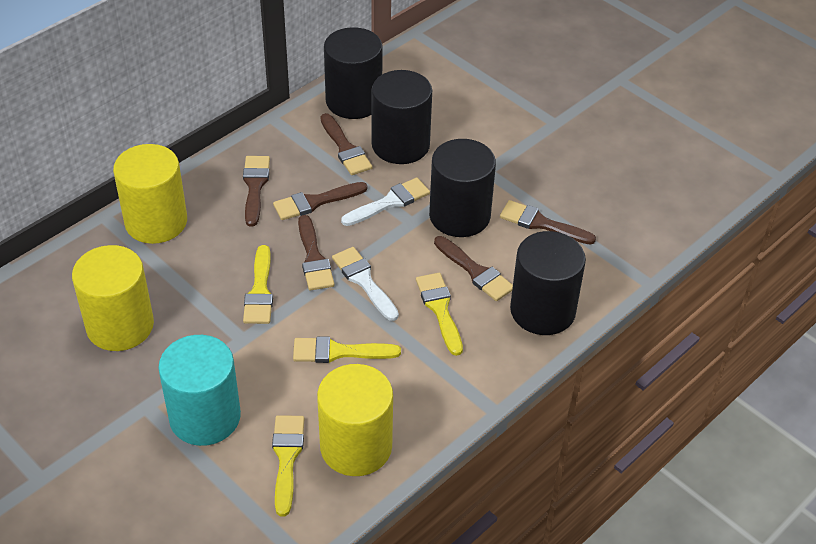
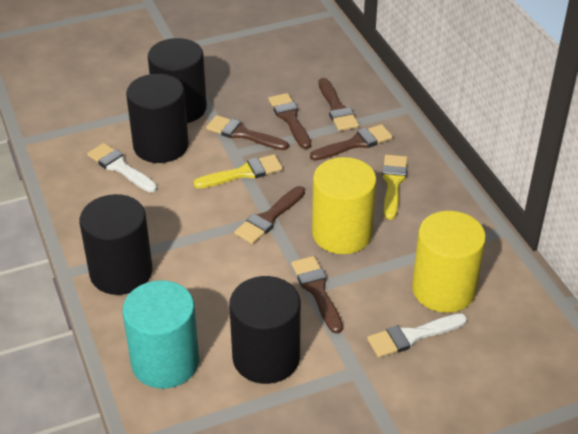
yellow brush: [243,245,273,324] [272,415,304,516] [293,336,401,363] [416,273,463,356] = 4 -> [193,154,283,188] [382,155,408,220] = 2
yellow cylinder: [72,245,154,351] [113,144,187,244] [317,364,393,476] = 3 -> [312,157,377,254] [412,211,486,313] = 2

